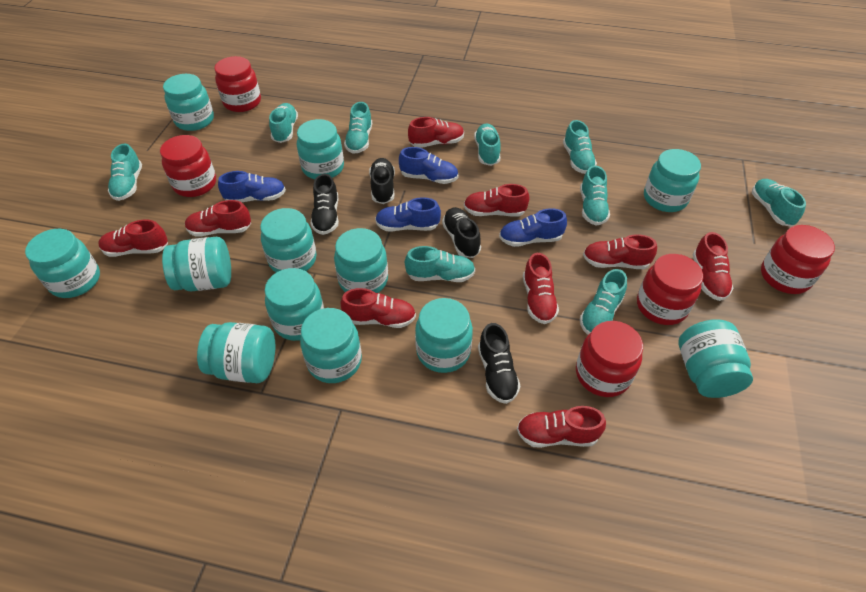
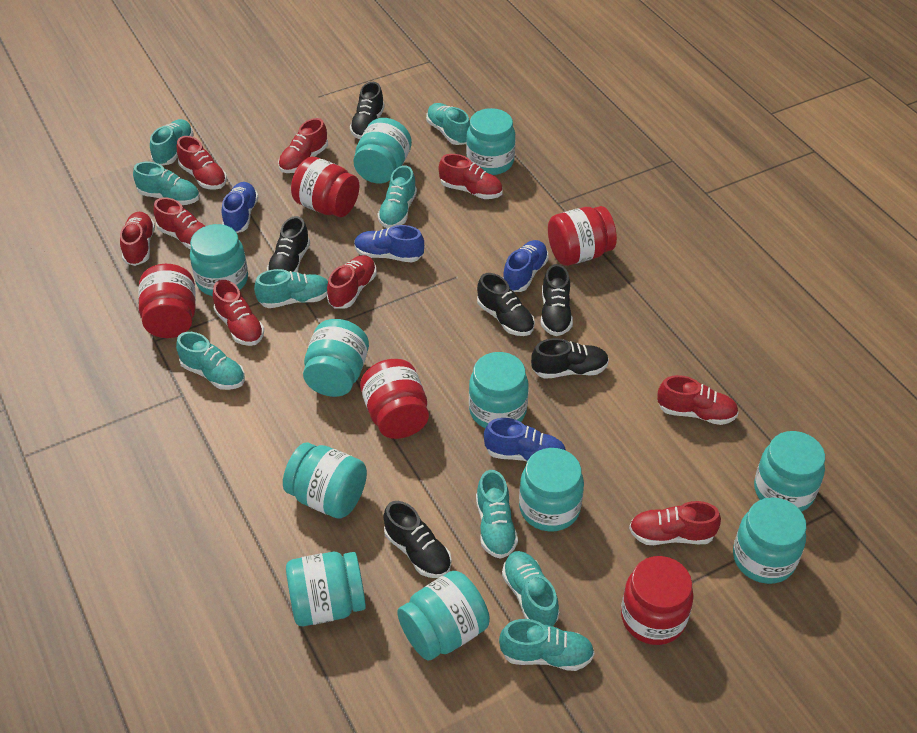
black shoe: [310,174,339,235] [369,158,395,204] [442,207,481,258] [478,323,521,404] = 4 -> [267,216,310,272] [350,82,385,139] [384,501,451,578] [477,273,535,336] [531,338,609,379] [541,264,573,336] = 6
turquoise jar: [25,229,100,298] [162,237,231,291] [163,74,214,131] [197,322,275,383] [260,208,317,272] [265,268,324,341] [297,119,344,179] [300,308,362,383] [334,228,388,293] [415,298,473,373] [644,149,701,212] [678,319,753,398] = 12 -> [190,224,248,296] [283,442,367,519] [286,552,366,626] [303,319,369,397] [353,118,412,184] [397,571,490,661] [466,108,515,175] [469,352,529,428] [519,448,584,532] [733,497,806,584] [754,431,825,512] = 11

